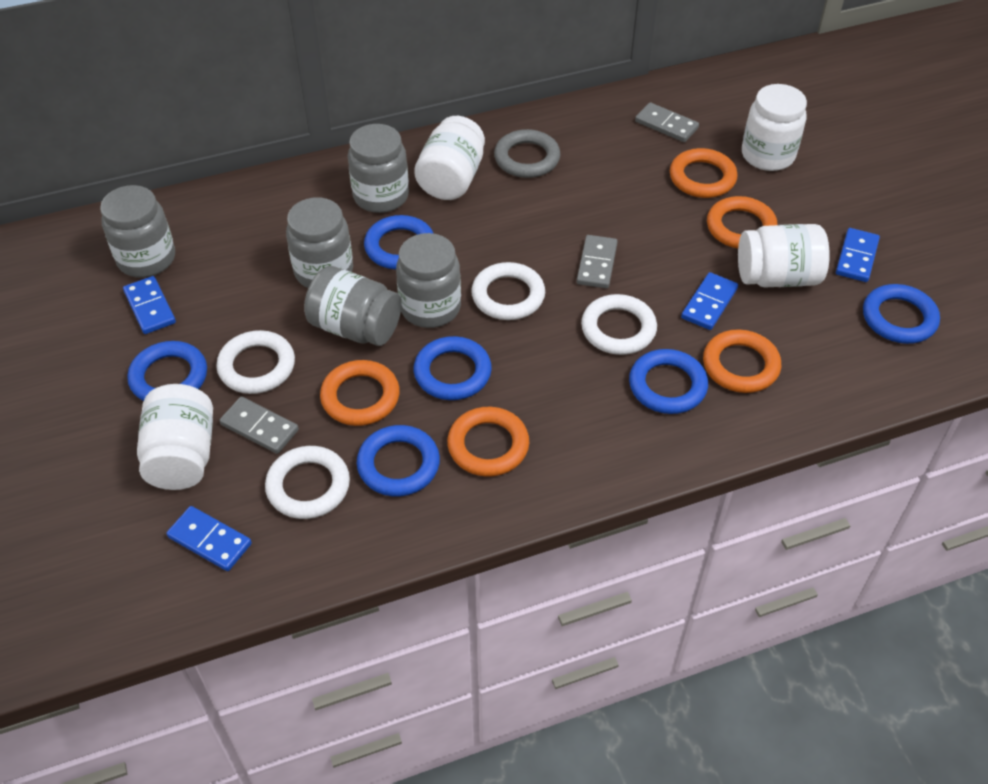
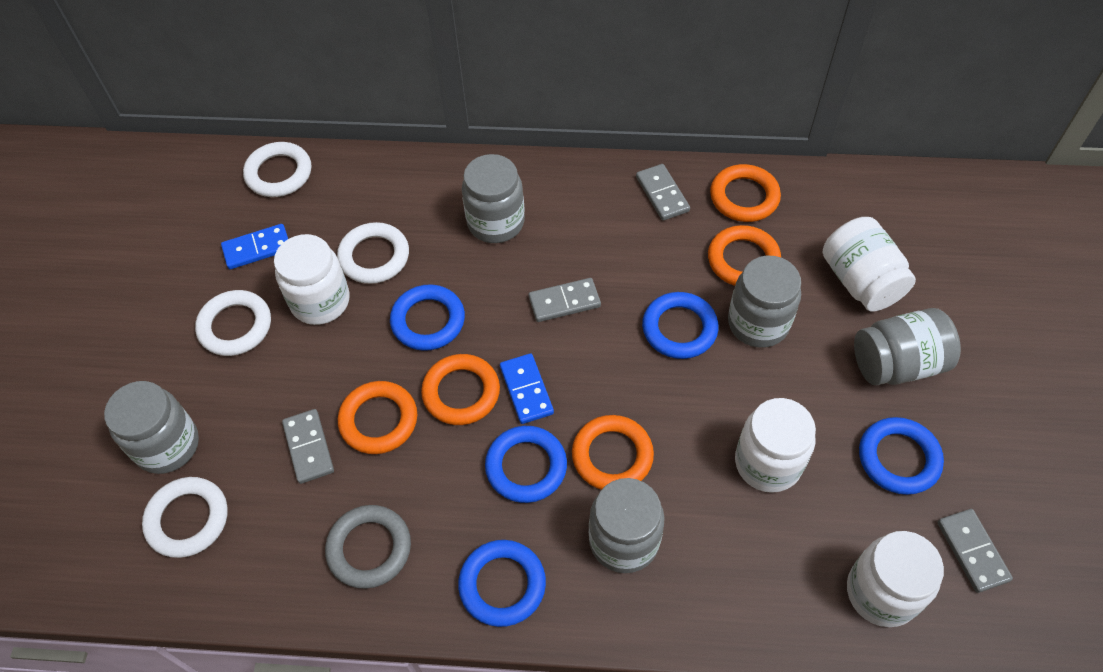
blue domino: [123,276,176,334] [167,506,252,571] [681,272,738,330] [836,228,880,282] = 4 -> [221,224,288,269] [500,353,554,424] = 2
blue ring: [127,341,207,401] [357,425,440,496] [364,215,434,269] [414,336,492,400] [629,349,708,414] [863,284,940,344] = 6 -> [390,284,465,351] [458,540,546,627] [485,426,567,503] [642,292,719,359] [859,417,944,495] = 5
grey domino: [220,397,299,454] [576,235,618,288] [635,102,699,142] = 3 -> [282,409,334,484] [529,278,601,322] [636,164,690,221] [937,509,1013,593] = 4

